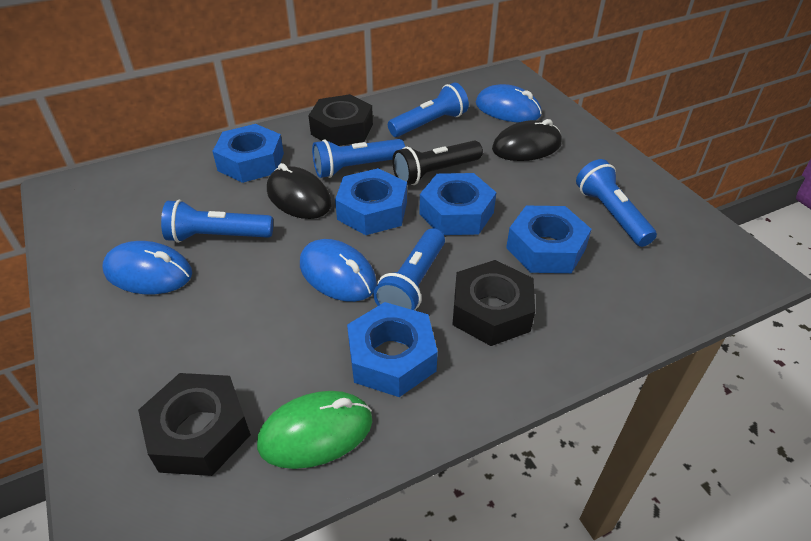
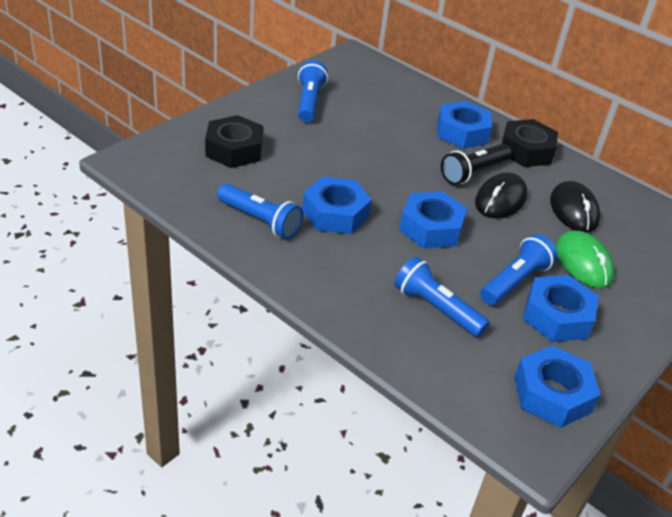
black nut: [138,373,251,476] [308,94,373,146] [452,260,535,346] = 3 -> [205,115,263,168] [502,119,558,167] = 2
blue flashlight: [161,200,273,243] [312,139,405,178] [373,228,445,310] [388,82,469,137] [576,159,657,247] = 5 -> [217,184,303,239] [298,60,328,122] [394,257,489,337] [480,234,557,305] = 4
blue mouse: [103,241,192,294] [300,239,377,302] [476,84,542,122] = 3 -> none = 0

